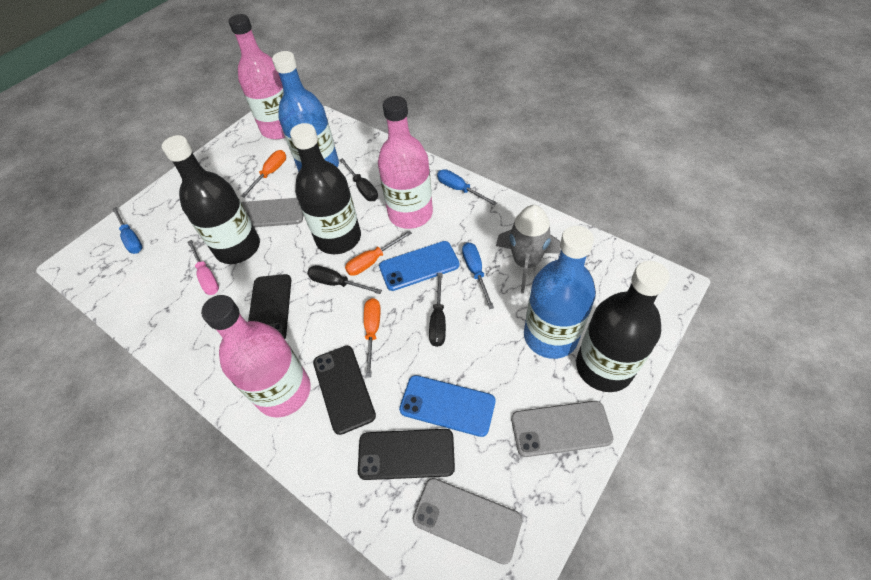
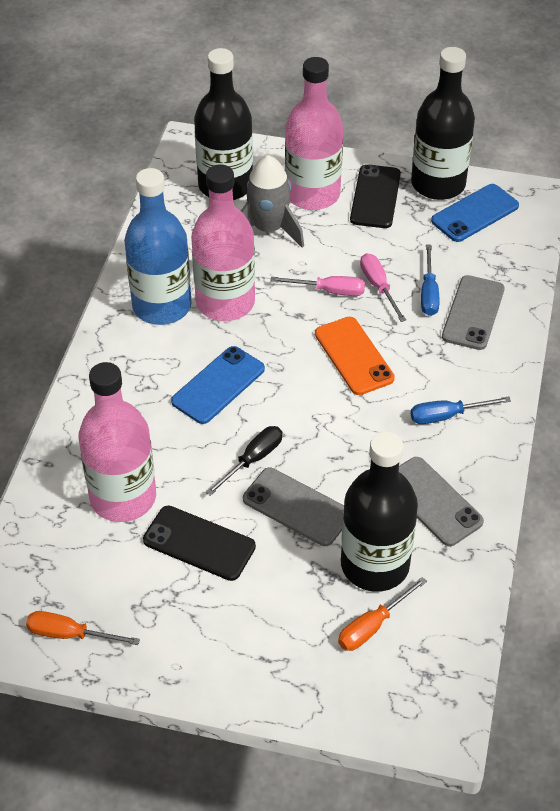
black phone: [248,274,291,339] [313,346,376,435] [358,429,455,480] = 3 -> [143,506,256,581] [350,164,401,228] = 2
black screwdriver: [307,265,382,294] [339,158,378,201] [429,273,446,347] = 3 -> [206,426,283,496] = 1
blue bottle: [272,51,339,172] [524,226,596,359] = 2 -> [124,168,192,325] = 1
blue screwdriver: [112,207,142,254] [437,169,497,206] [462,243,494,309] = 3 -> [411,397,511,424] [421,245,440,316] = 2
orange phone: none = 0 -> [315,317,395,395] = 1
orange screwdriver: [241,150,286,197] [345,231,412,276] [364,298,380,377] = 3 -> [26,611,140,645] [338,577,427,651] = 2
pink screwdriver: [188,240,219,295] = 1 -> [270,276,365,296] [360,253,406,322] = 2

